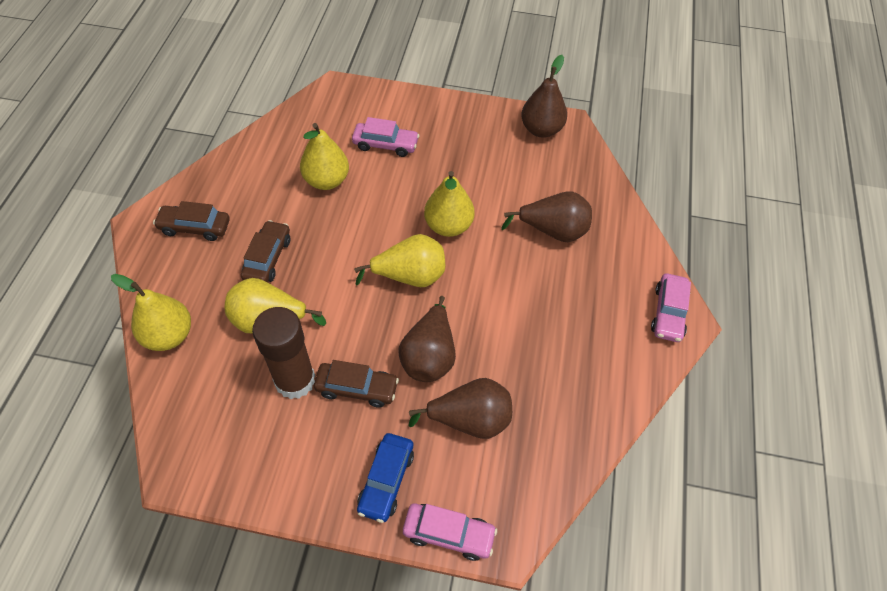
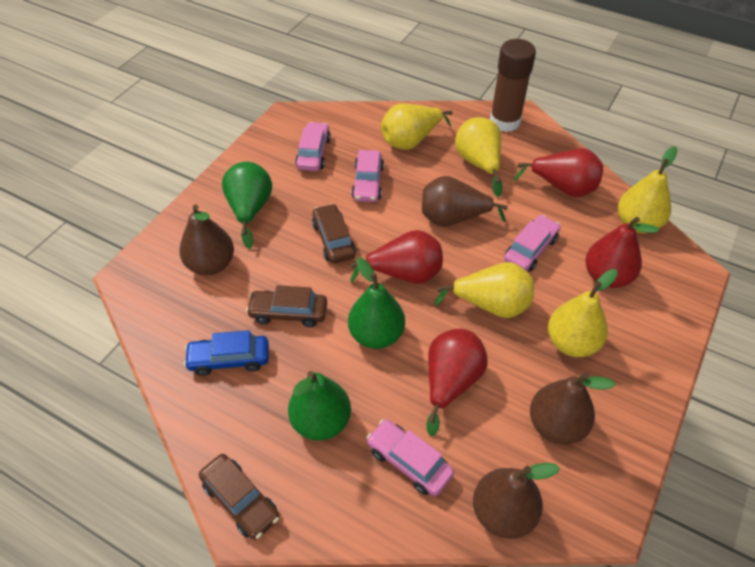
green pear: none = 0 -> [222,162,272,249] [288,371,351,441] [348,257,405,349] = 3
pink car: [352,117,419,157] [403,503,497,561] [651,273,691,342] = 3 -> [295,122,331,171] [351,150,384,202] [366,419,454,496] [504,215,561,272] = 4
red pear: none = 0 -> [350,230,443,284] [426,329,488,436] [513,148,603,197] [585,217,659,288] = 4

